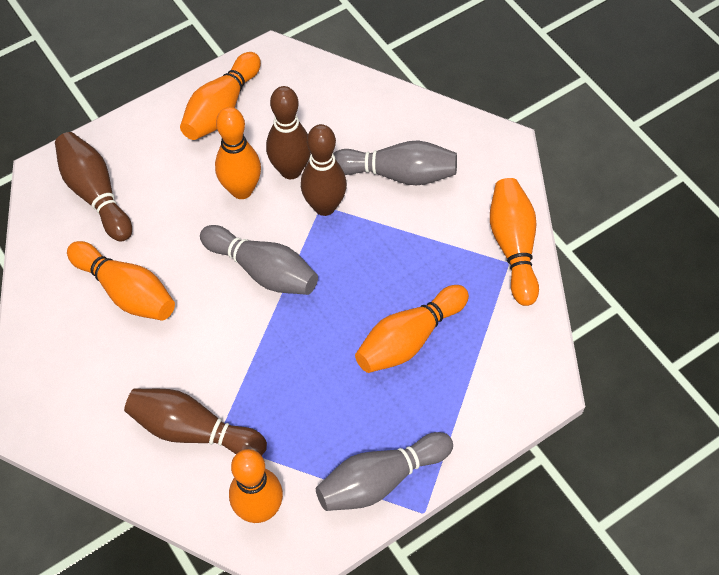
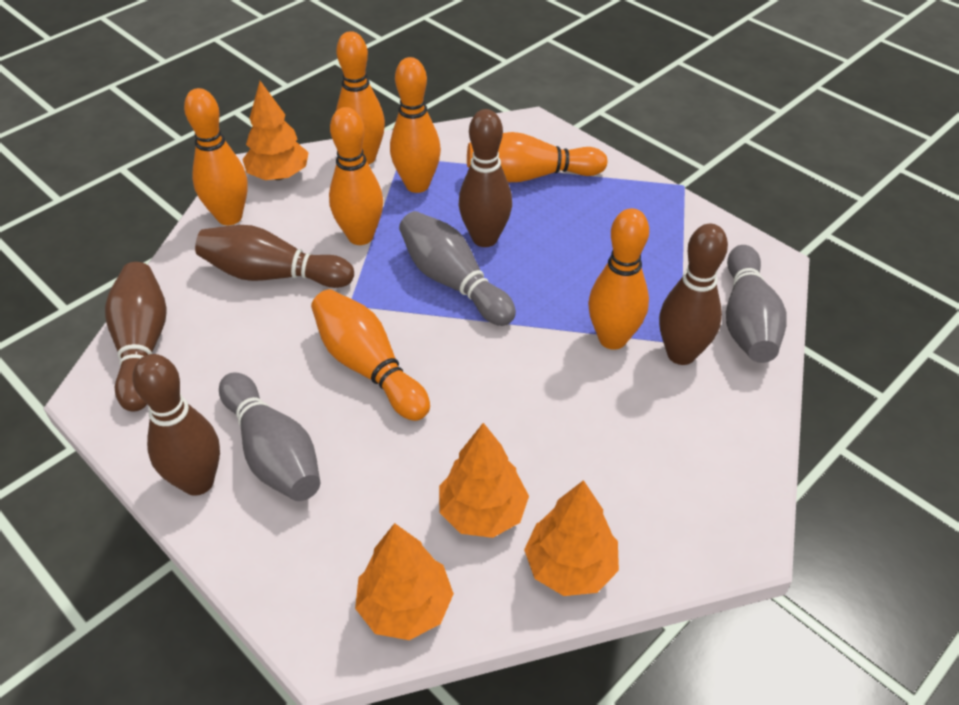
brown bowling pin: [55,132,132,242] [124,389,267,456] [266,86,311,179] [301,124,347,216] = 4 -> [105,262,167,411] [132,354,220,496] [195,225,354,288] [459,109,512,247] [659,224,728,365] = 5
orange bowling pin: [67,241,175,321] [180,52,261,140] [215,107,261,199] [229,449,283,523] [355,285,469,373] [490,178,539,306] = 6 -> [184,88,248,225] [311,289,430,421] [329,107,383,245] [336,31,385,165] [390,57,441,193] [467,132,607,182] [588,208,649,350] = 7
orange tree: none = 0 -> [242,81,309,180] [355,523,454,640] [439,423,529,538] [524,480,619,596] = 4

